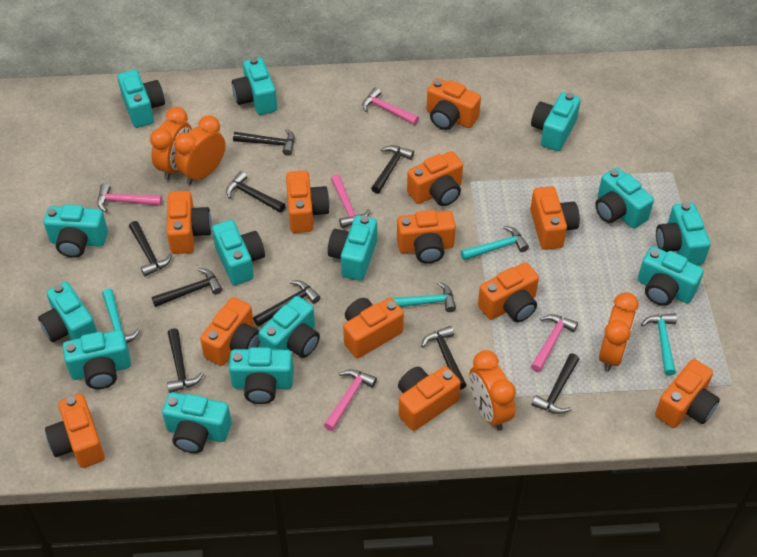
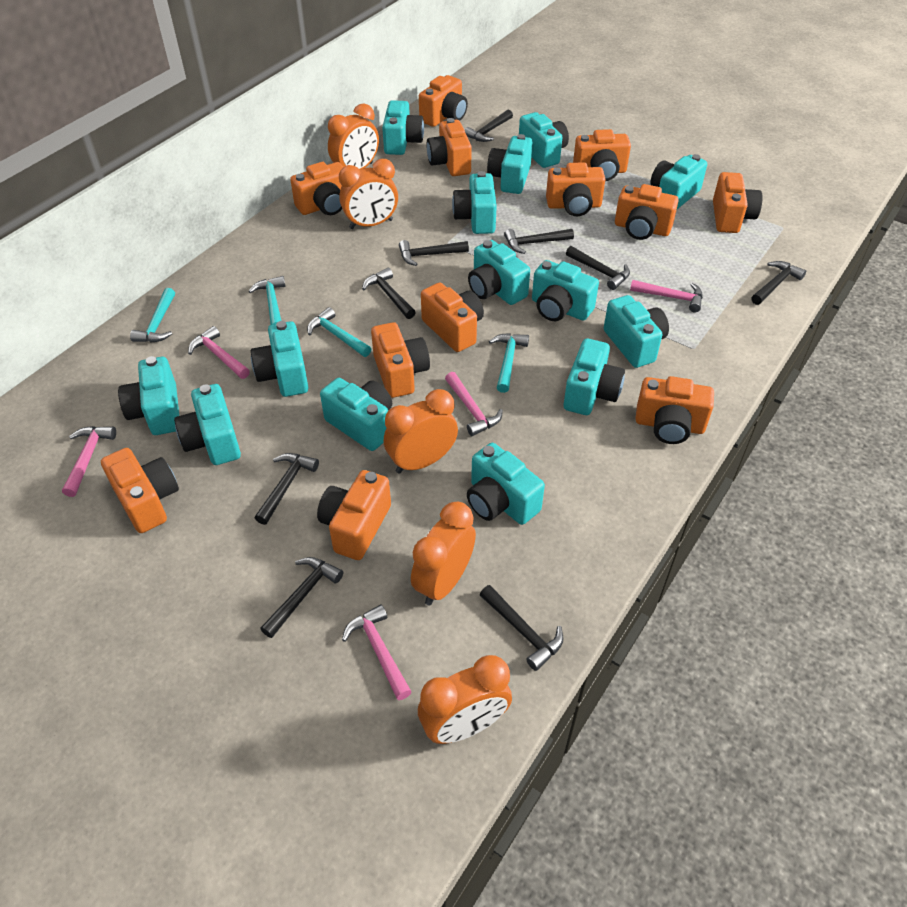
orange clock: [150,107,192,180] [174,115,226,185] [469,350,516,431] [599,292,639,372] = 4 -> [328,103,379,169] [339,159,398,229] [384,389,458,474] [411,502,476,606] [418,655,512,744] = 5

